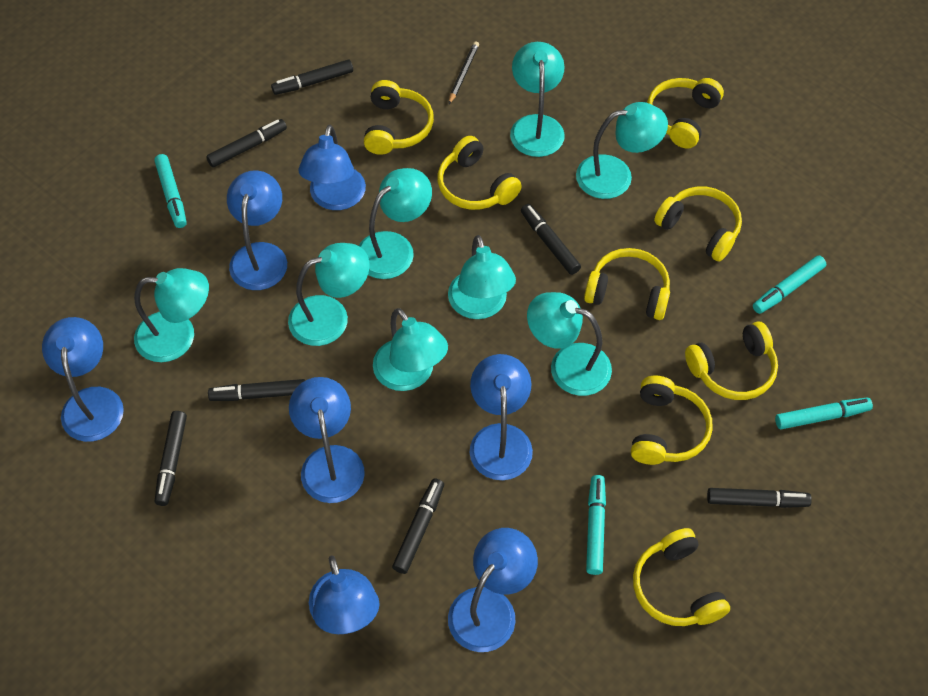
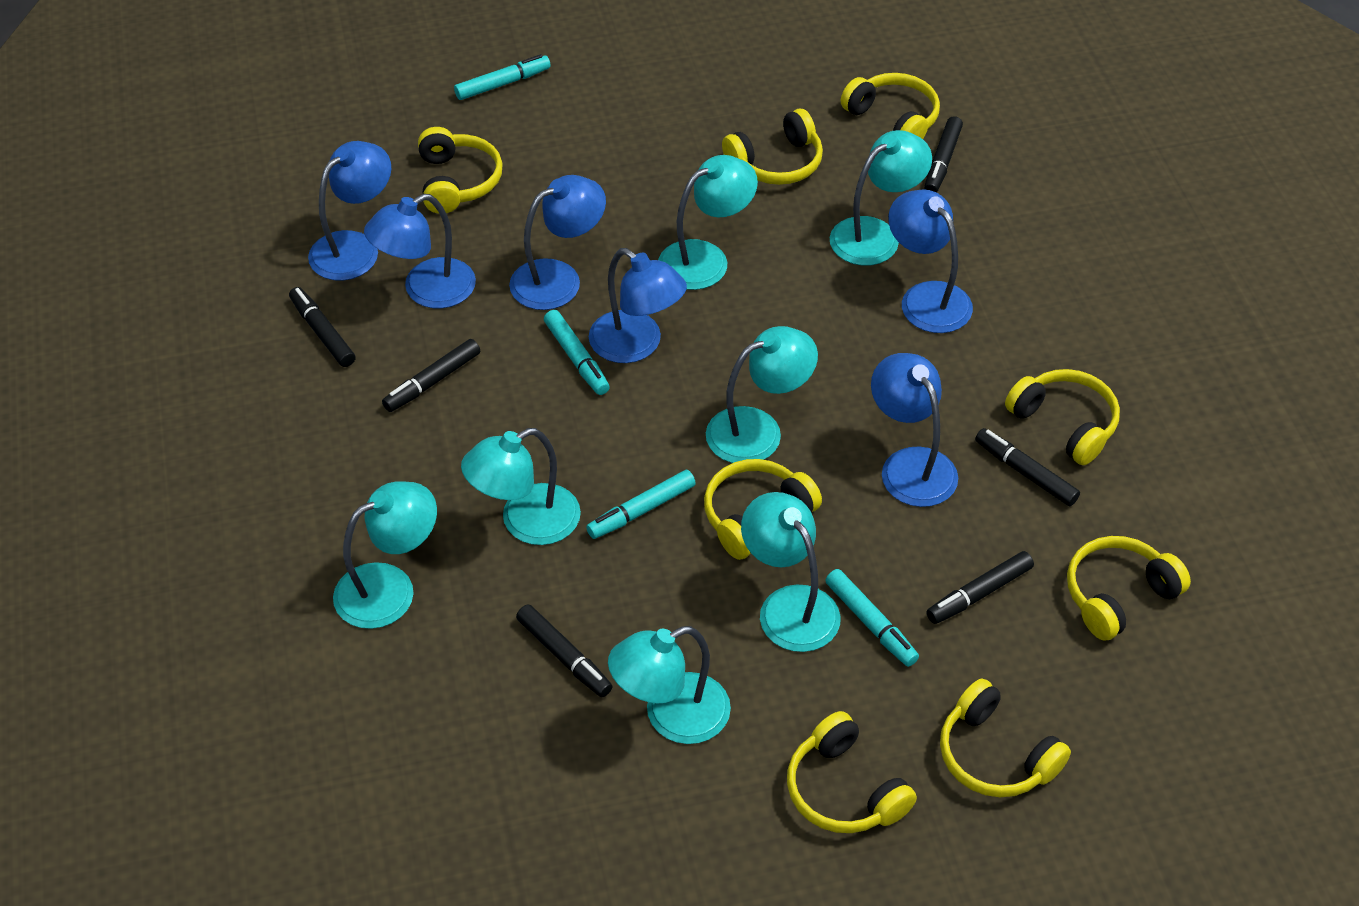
black marker: [155,411,187,506] [206,119,287,167] [208,379,306,401] [271,59,353,95] [392,478,444,574] [521,204,581,275] [707,488,812,508] = 7 -> [289,287,355,367] [382,339,480,412] [516,604,613,697] [924,116,963,193] [927,551,1034,624] [975,428,1080,506] = 6
black pencil: [449,41,479,104] = 1 -> none = 0
blue lamp: [42,317,124,442] [227,170,287,290] [289,377,365,503] [298,125,366,210] [309,556,380,634] [448,528,538,652] [470,354,533,480] = 7 -> [308,141,391,281] [364,194,476,309] [509,175,606,310] [589,248,687,363] [871,353,958,507] [888,189,973,333] = 6
turquoise lamp: [134,268,209,362] [288,243,370,346] [359,168,432,279] [373,308,448,391] [448,235,516,319] [510,42,565,157] [527,292,612,396] [576,102,668,199] = 8 -> [333,482,437,629] [461,428,581,545] [608,626,731,744] [658,155,758,290] [706,326,818,463] [741,492,841,652] [830,130,932,266] = 7

